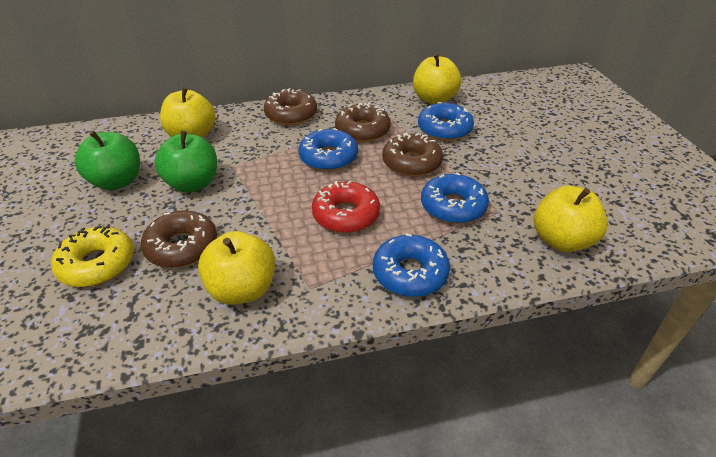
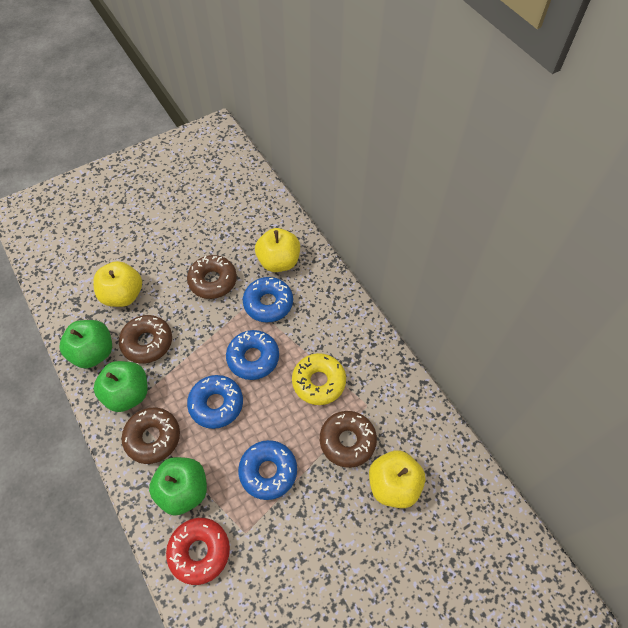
green apple: [75,131,140,191] [155,130,217,193] = 2 -> [60,320,112,368] [94,361,148,412] [149,457,207,516] = 3
yellow apple: [160,87,216,138] [198,231,275,305] [413,53,461,104] [534,186,608,252] = 4 -> [93,261,142,307] [255,228,300,272] [369,450,425,508] = 3

